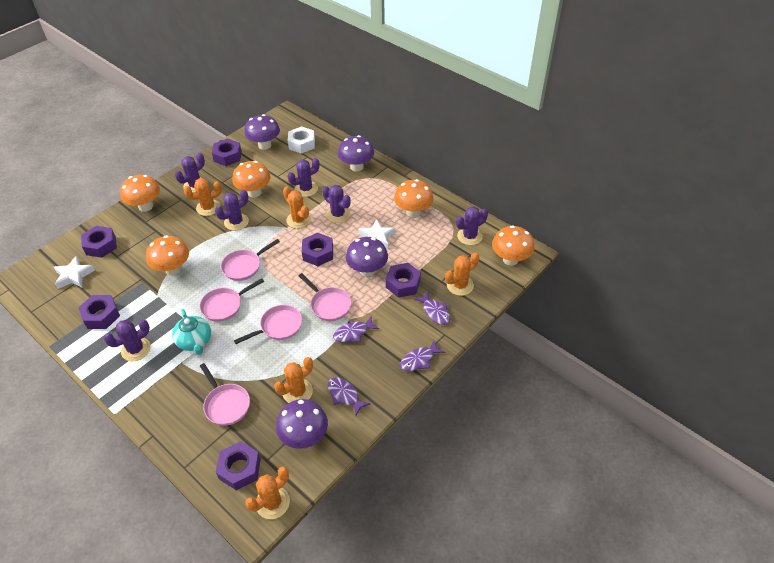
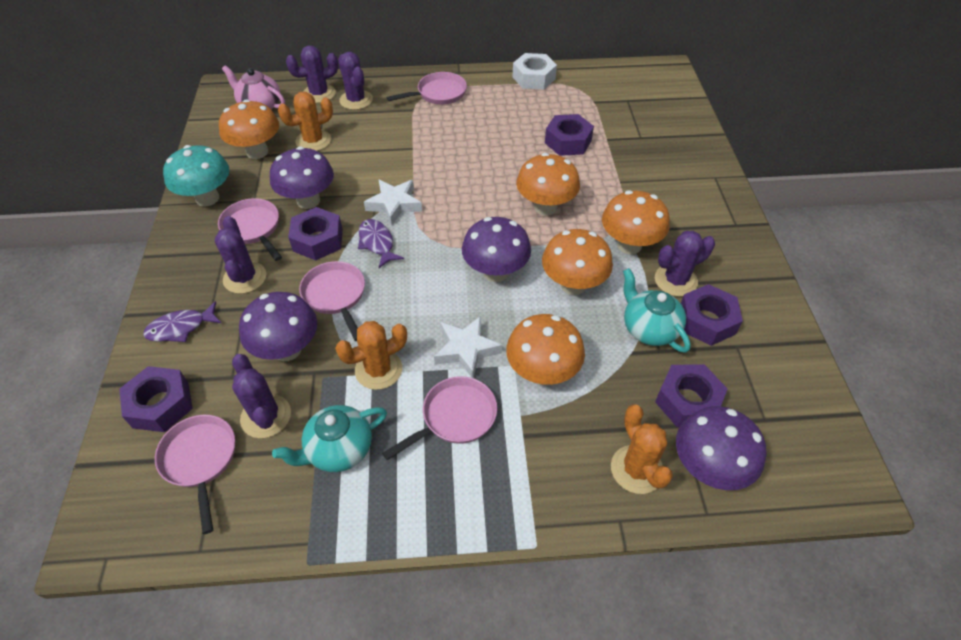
orange cactus: [184,178,222,216] [245,466,290,519] [274,357,313,403] [283,187,311,229] [445,252,479,296] = 5 -> [278,92,333,151] [335,321,407,390] [611,404,673,494] = 3
pink teapot: none = 0 -> [222,65,285,110] = 1
purple cactus: [104,319,151,361] [175,153,205,192] [215,190,249,231] [288,158,320,197] [322,185,351,223] [456,206,488,245] = 6 -> [214,216,266,294] [232,354,291,438] [286,45,338,103] [338,52,373,110] [655,231,715,297] = 5
purple fish: [327,377,371,416] [333,317,379,342] [400,340,445,371] [414,292,450,325] = 4 -> [143,301,221,342] [358,219,404,268] = 2
purple nut: [78,295,120,329] [81,226,117,258] [212,138,242,166] [216,441,261,490] [302,232,333,266] [386,263,421,298] = 6 -> [119,366,193,432] [288,207,343,260] [545,114,594,156] [655,364,728,427] [681,284,743,346] = 5
turquoise mushroom: none = 0 -> [163,145,230,206] = 1
turquoise teapot: [172,309,211,355] = 1 -> [272,405,387,472] [623,268,691,353] = 2

